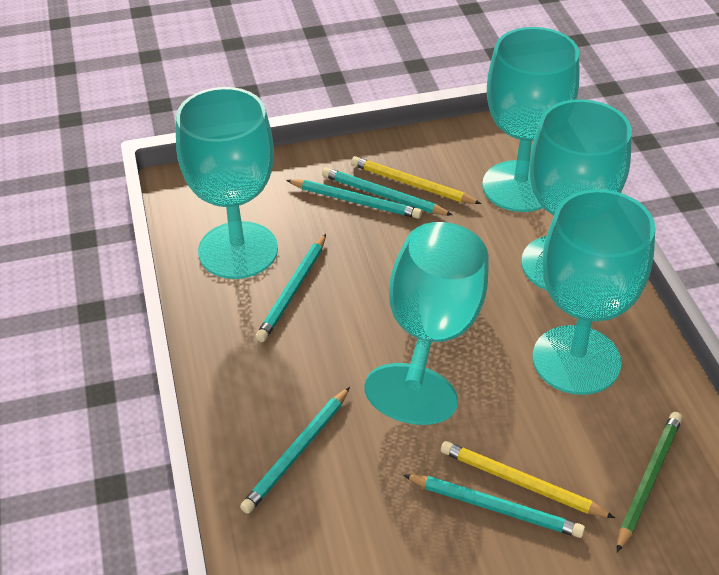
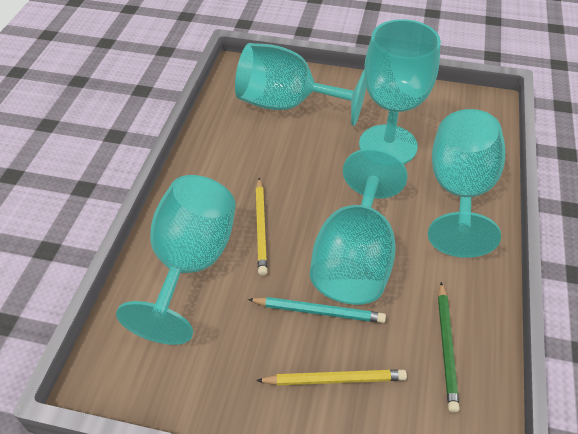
turquoise pencil: [240,387,350,514] [256,234,326,342] [286,179,422,219] [322,167,452,215] [403,474,585,538] = 5 -> [248,297,386,323] = 1

